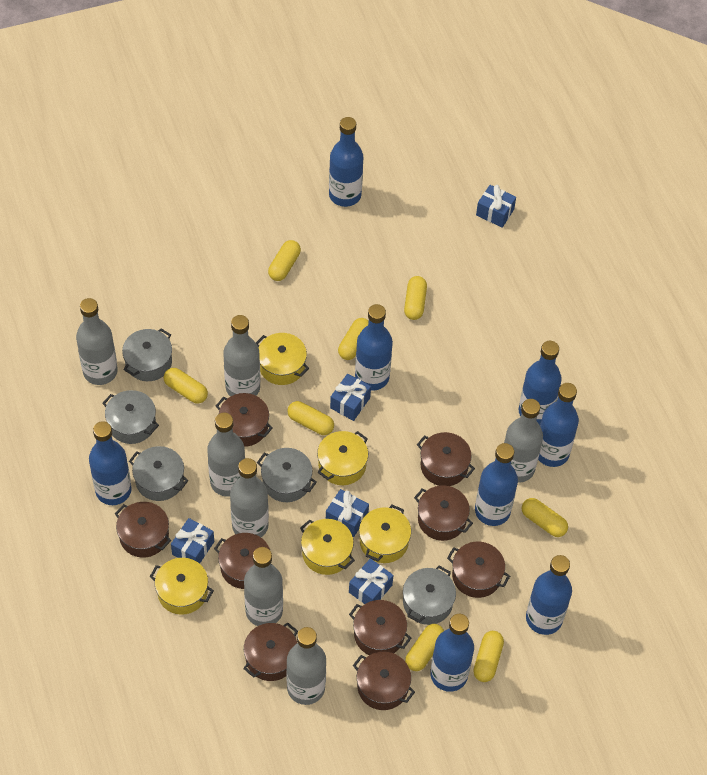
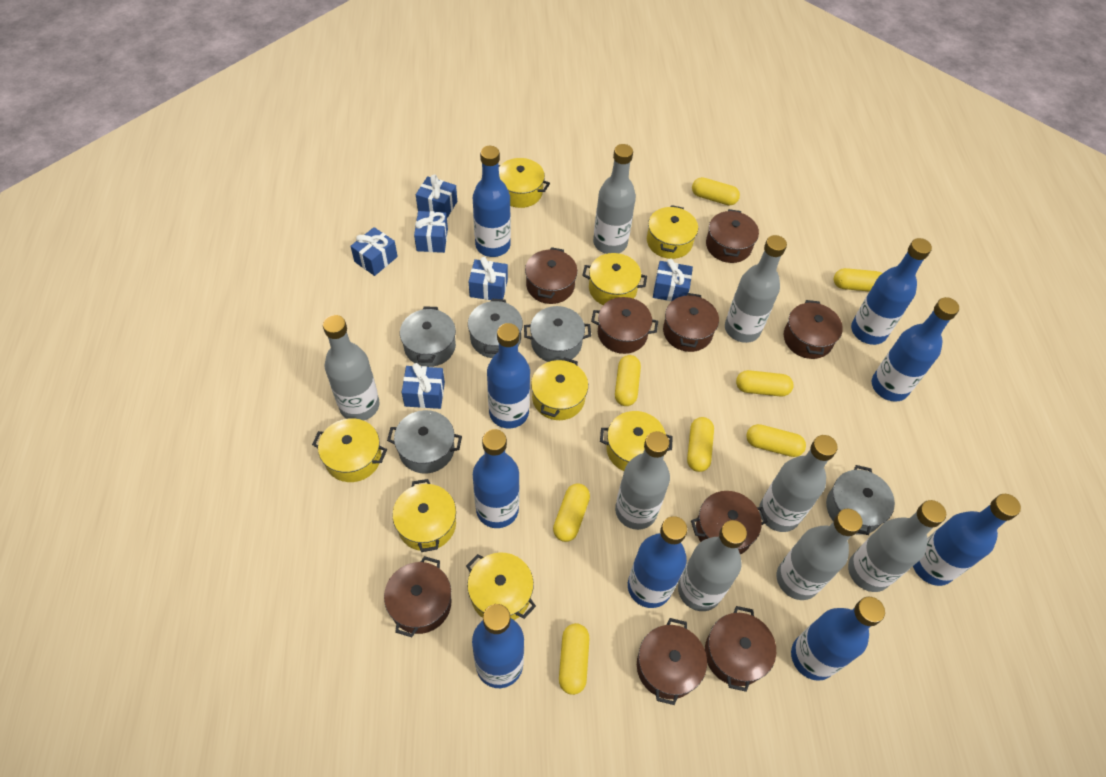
blue bottle: [89,421,132,505] [329,117,363,207] [355,304,393,391] [430,614,474,692] [475,443,518,526] [519,341,562,425] [526,555,572,635] [538,383,579,467] = 8 -> [472,604,524,688] [473,146,511,257] [473,429,520,528] [487,323,530,429] [628,516,687,608] [791,597,885,681] [851,238,932,345] [872,297,959,402] [913,494,1021,586] = 9
blue gift: [171,518,214,564] [326,489,369,537] [330,374,371,421] [349,558,393,604] [476,185,516,228] = 5 -> [350,227,398,276] [402,363,445,409] [414,211,448,253] [416,174,457,218] [469,257,508,300] [653,258,693,301] = 6
grey bottle: [76,298,118,385] [207,412,245,497] [223,315,260,397] [230,458,269,537] [244,547,283,626] [286,627,326,705] [504,399,543,483] = 7 -> [323,315,380,421] [593,144,636,254] [615,431,670,530] [678,520,747,611] [725,235,787,343] [759,435,838,532] [777,509,863,600] [848,500,946,592] = 8
yellow pot: [150,558,214,615] [256,333,309,385] [300,519,355,575] [317,431,368,485] [359,505,411,563] = 5 -> [312,418,387,482] [392,479,456,552] [466,553,536,620] [499,158,550,208] [531,357,588,420] [582,253,647,305] [600,411,673,471] [647,205,698,259] = 8

